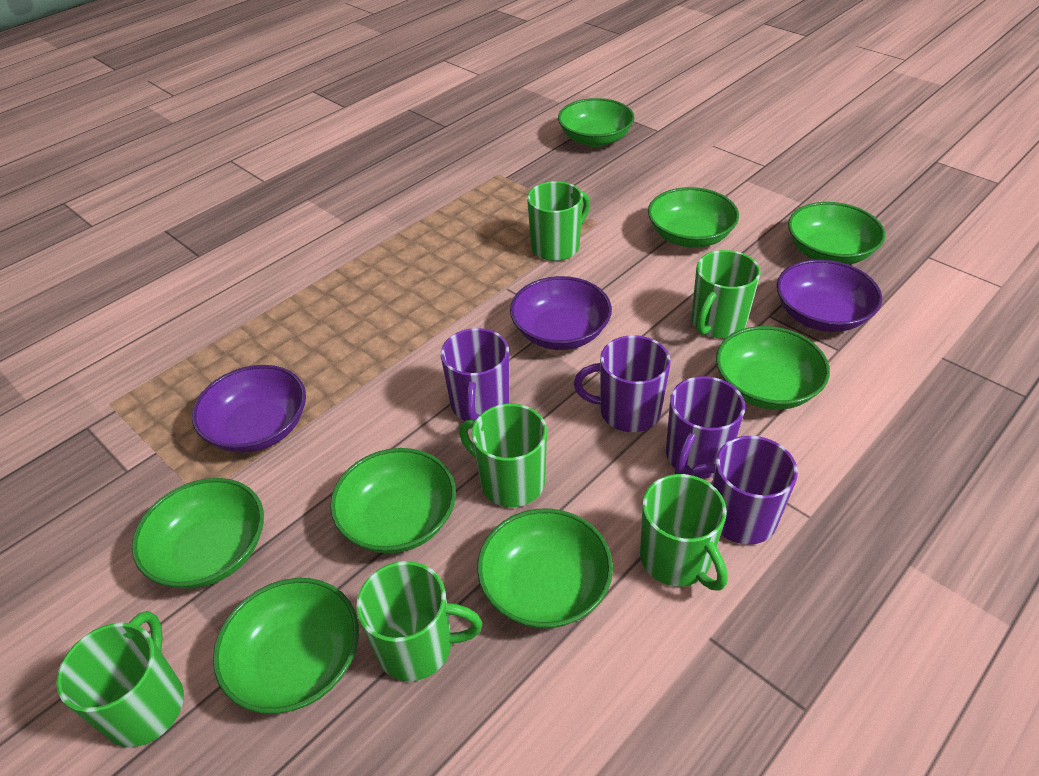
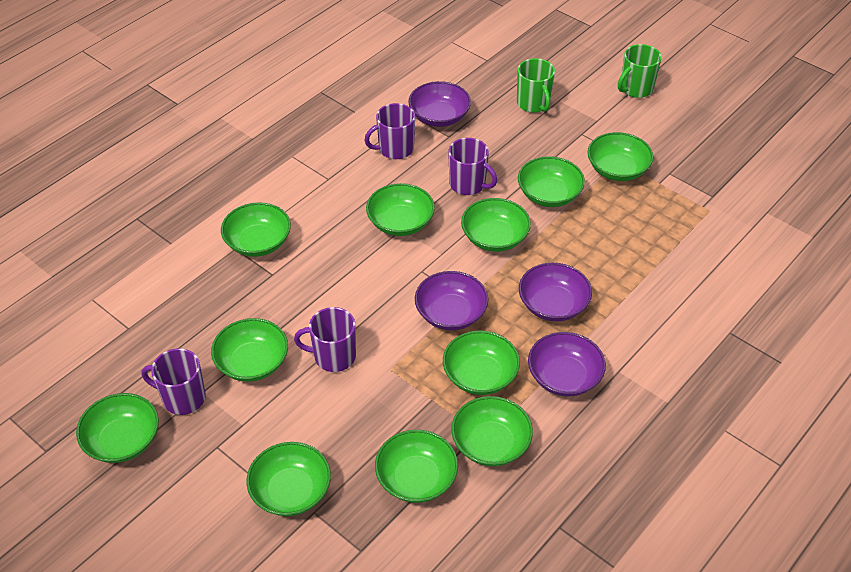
green bowl: [132,478,264,589] [213,578,359,714] [330,448,456,554] [477,508,613,628] [558,98,635,147] [648,187,739,248] [716,326,830,410] [788,202,885,265] = 8 -> [76,393,159,463] [211,318,288,382] [221,202,291,257] [246,442,331,516] [366,183,435,236] [375,430,458,503] [443,331,520,395] [451,396,533,466] [461,198,531,252] [518,156,585,207] [588,132,653,181] = 11
green mug: [56,611,184,747] [356,561,482,681] [459,404,547,507] [527,181,590,261] [640,474,728,590] [691,250,761,338] = 6 -> [517,58,555,113] [618,44,662,98] = 2
purple bowl: [192,365,306,453] [510,276,612,350] [777,259,882,332] = 3 -> [408,81,471,127] [415,271,489,330] [519,263,592,321] [528,332,606,396] = 4

